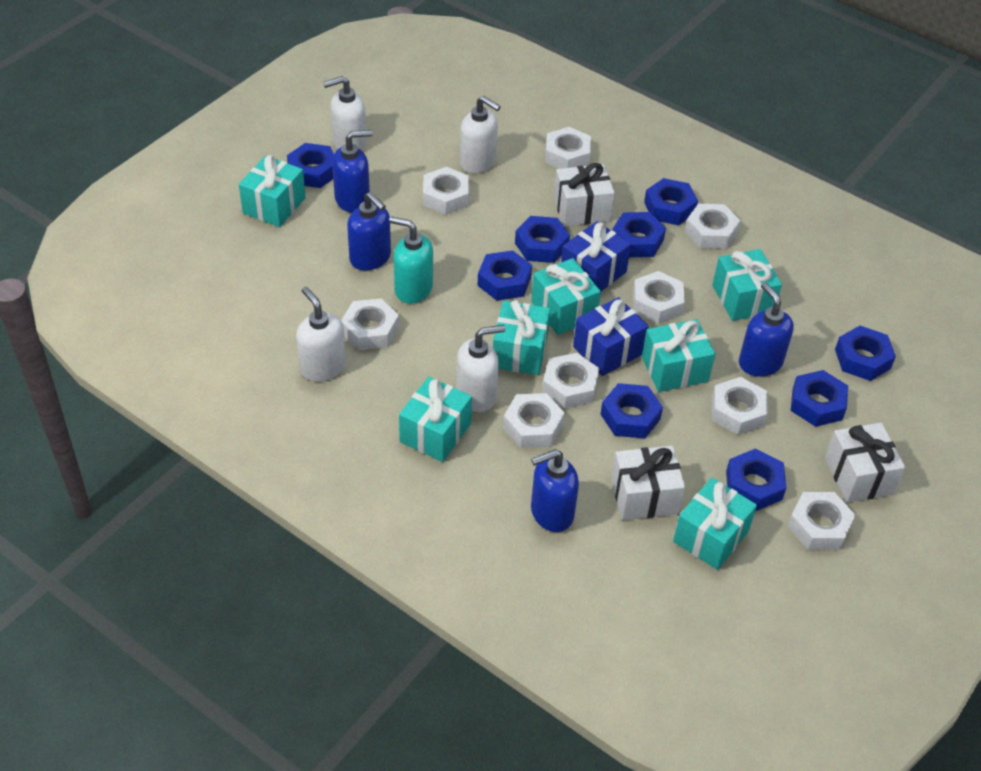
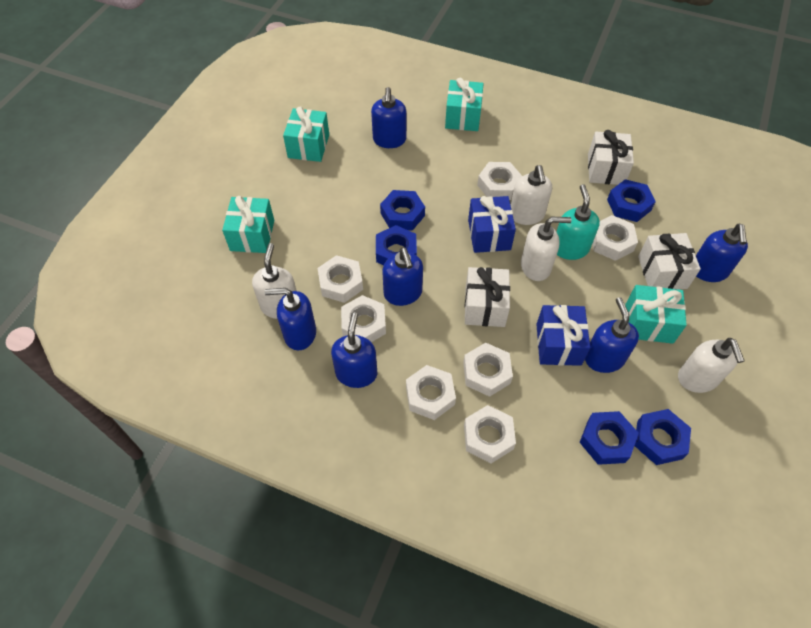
blue nut: [287,143,334,188] [477,250,532,301] [515,216,570,263] [601,383,663,438] [612,212,666,257] [644,178,698,226] [726,448,787,511] [790,370,848,427] [835,326,896,381] = 9 -> [376,225,417,265] [380,190,425,231] [580,411,639,465] [607,179,656,222] [634,409,691,465] = 5
blue soap dispenser: [332,130,372,213] [347,192,391,270] [531,449,579,532] [739,282,794,377] = 4 -> [265,288,316,350] [331,312,377,388] [371,87,407,148] [382,247,423,306] [585,297,639,373] [696,224,748,282] = 6
turquoise gift: [239,155,306,227] [399,377,472,462] [493,300,550,375] [531,258,601,335] [642,319,715,392] [673,478,757,570] [712,249,782,321] = 7 -> [222,196,274,253] [283,106,329,162] [445,78,484,131] [625,285,687,344] = 4
white nut: [341,298,399,350] [423,167,469,215] [503,393,565,448] [542,353,600,409] [545,127,591,169] [633,271,685,324] [685,204,741,249] [712,377,768,435] [788,492,855,550] = 9 -> [317,255,363,303] [341,295,386,342] [406,365,456,420] [463,343,513,397] [464,405,516,463] [477,162,522,200] [592,215,638,261] = 7

